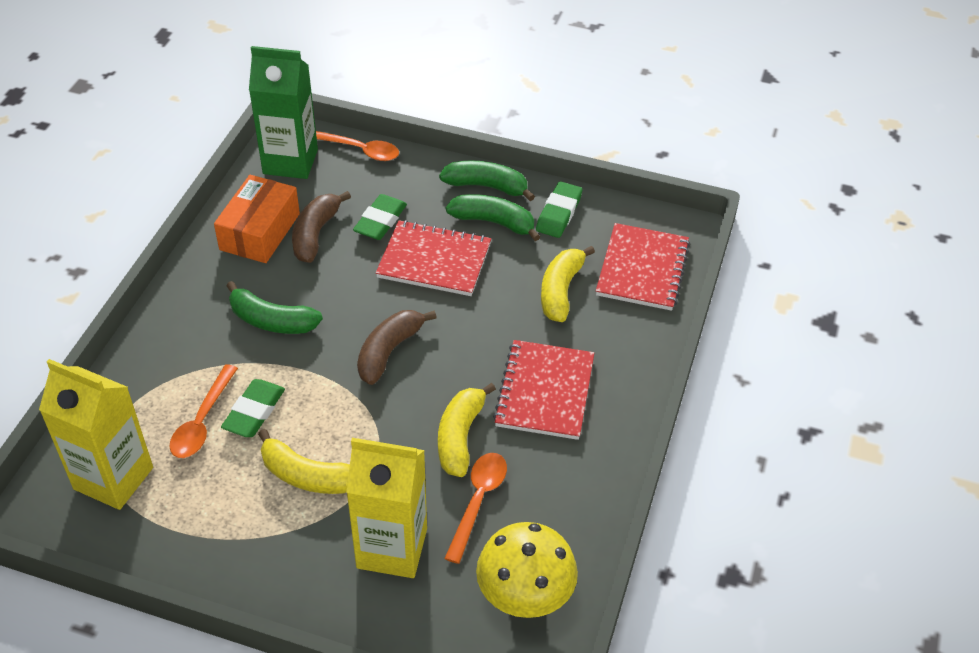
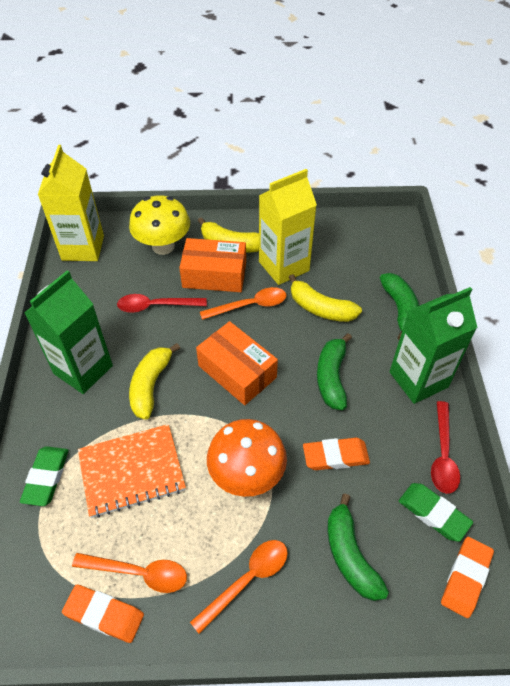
brown banana: [292,191,351,263] [357,310,437,385] = 2 -> none = 0
green carton: [249,46,318,179] = 1 -> [24,270,113,394] [390,287,477,404] = 2
green eraser: [221,379,285,437] [353,194,407,240] [536,181,582,238] = 3 -> [20,446,69,506] [399,483,473,542] = 2
orange box: [214,175,300,263] = 1 -> [179,238,246,292] [196,321,278,405] = 2
orange eraser: none = 0 -> [62,584,144,643] [303,438,370,470] [441,537,494,618] = 3
orange mushroom: none = 0 -> [207,419,287,497] = 1
orange notebook: none = 0 -> [78,424,186,518] = 1
red notebook: [376,220,491,296] [493,340,594,440] [596,223,690,311] = 3 -> none = 0
red spoon: none = 0 -> [117,294,207,313] [431,401,460,494] = 2

